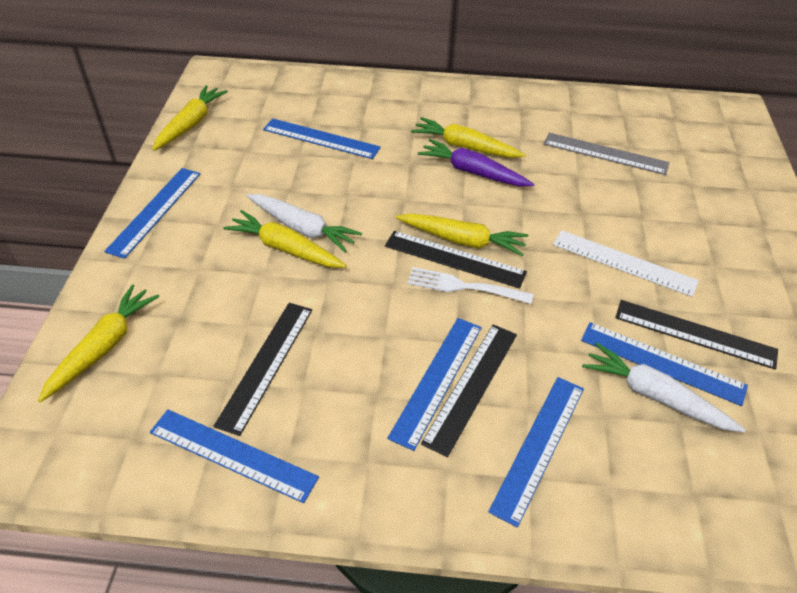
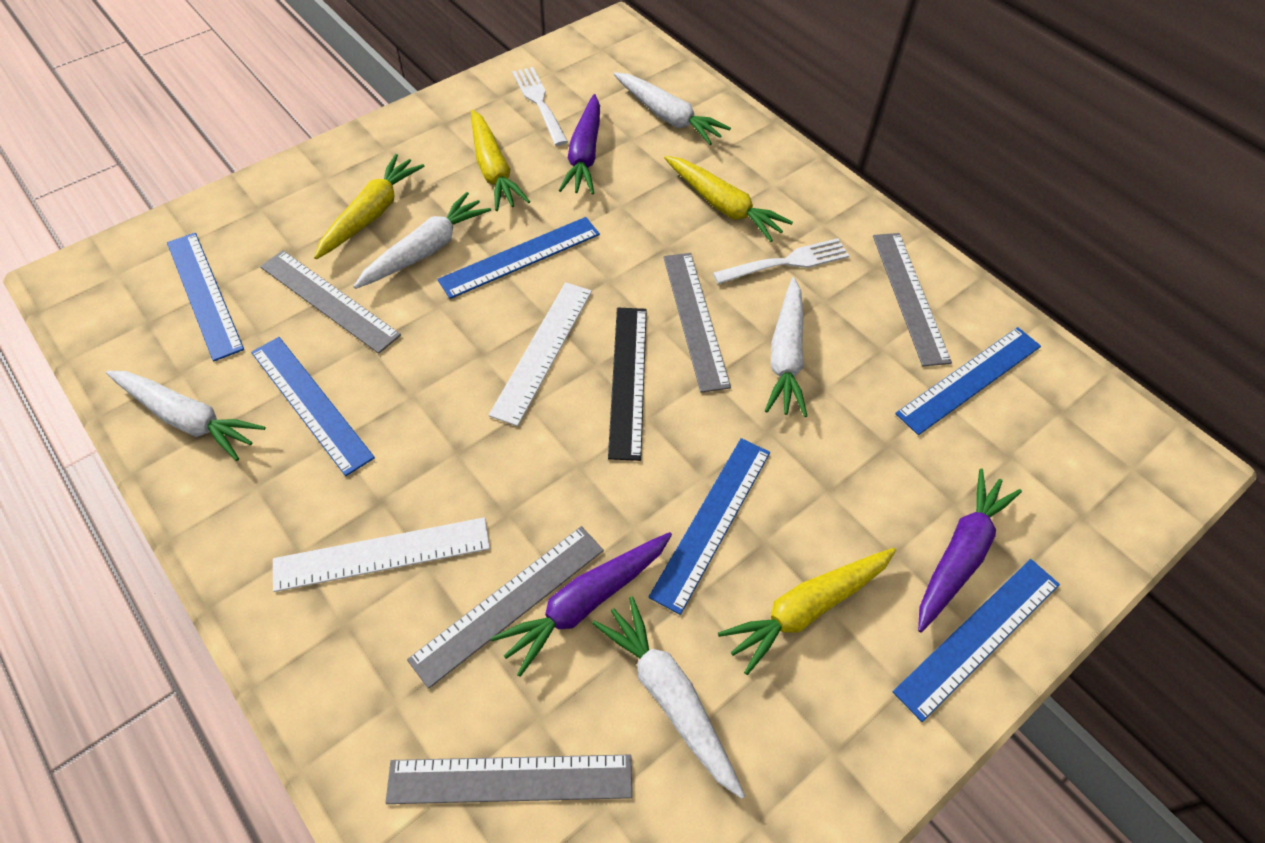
black ruler: [213,303,312,436] [385,231,527,288] [421,324,517,457] [615,300,778,370] = 4 -> [608,308,647,461] = 1
grey ruler: [544,133,669,175] = 1 -> [260,250,401,354] [385,755,632,804] [407,526,604,689] [663,253,731,393] [873,233,952,366] = 5
purple carrot: [418,139,534,186] = 1 -> [491,532,672,677] [559,94,600,195] [918,469,1022,633] = 3
white carrot: [246,194,362,253] [582,342,746,433] = 2 -> [106,371,265,461] [354,192,491,289] [592,597,745,799] [614,72,731,145] [765,277,807,417] = 5
white fork: [407,267,533,304] = 1 -> [512,67,568,146] [713,238,849,284] = 2
white ruler: [553,230,699,297] = 1 -> [273,517,490,592] [489,282,592,426] = 2
yellow carrot: [38,284,160,402] [152,85,228,151] [223,210,347,268] [395,213,528,256] [411,117,526,158] = 5 -> [314,154,425,259] [471,110,530,211] [664,156,793,242] [718,548,896,675] = 4

